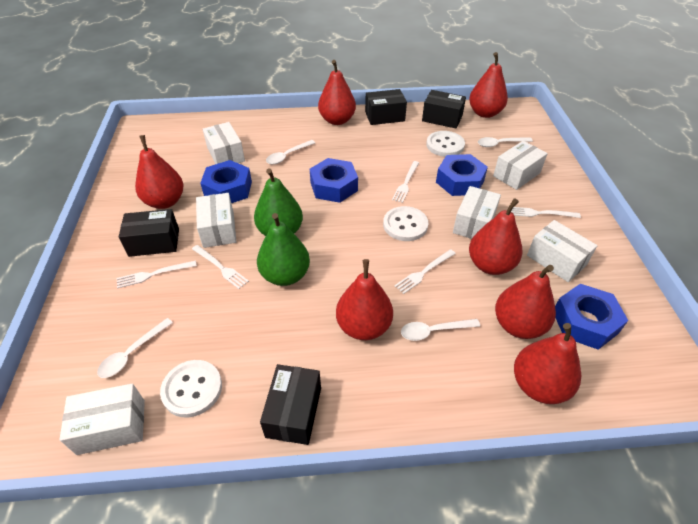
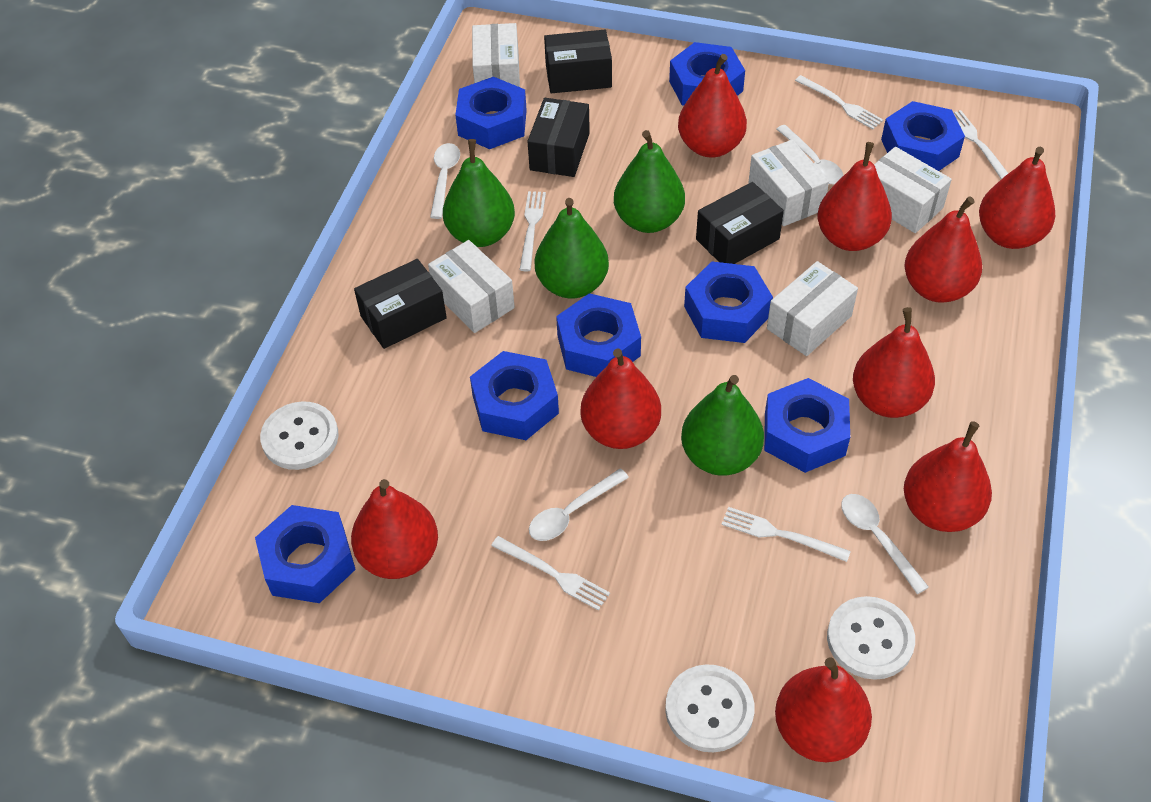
blue nut: [200,160,252,203] [310,158,358,203] [436,154,488,196] [555,284,628,350] = 4 -> [255,505,356,603] [455,77,527,149] [470,351,559,440] [556,293,641,377] [669,42,745,106] [684,261,773,343] [764,378,850,473] [881,101,965,171] = 8
green pear: [254,168,303,236] [257,213,310,286] = 2 -> [443,139,515,247] [535,198,609,299] [614,130,685,233] [681,375,764,476] = 4
red pear: [135,135,184,209] [318,60,356,125] [336,259,393,340] [469,52,508,118] [469,198,522,275] [495,265,556,339] [514,323,581,404] = 7 -> [351,479,438,579] [580,349,661,449] [678,54,747,158] [775,657,872,762] [817,142,892,251] [853,307,935,418] [904,196,982,303] [904,421,992,532] [979,147,1055,249] = 9
white box: [59,383,145,455] [196,193,236,248] [203,122,245,164] [453,186,501,239] [493,141,548,190] [527,220,598,282] = 6 -> [428,240,515,333] [472,23,520,87] [748,140,829,226] [767,261,858,356] [874,147,952,233] = 5

